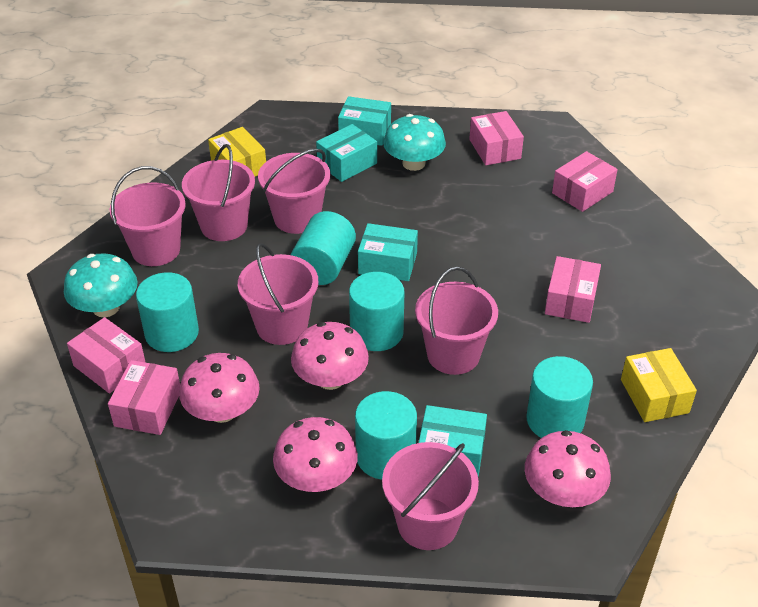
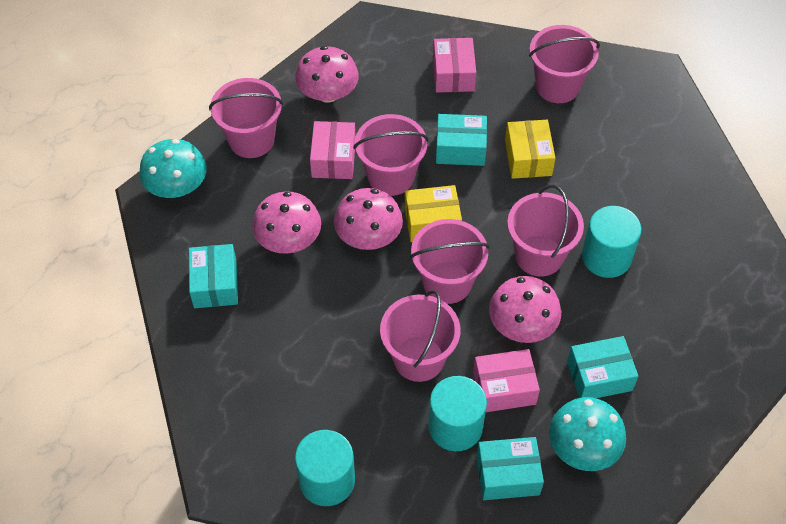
pink box: [67,317,146,393] [108,360,180,435] [469,111,524,165] [545,256,601,323] [552,151,618,212] = 5 -> [310,121,356,179] [433,38,476,93] [473,349,540,412] = 3
turquoise cylinder: [136,272,199,352] [291,211,356,285] [349,272,404,351] [355,391,417,480] [526,356,593,438] = 5 -> [295,430,355,506] [428,376,487,451] [582,206,642,278] = 3

